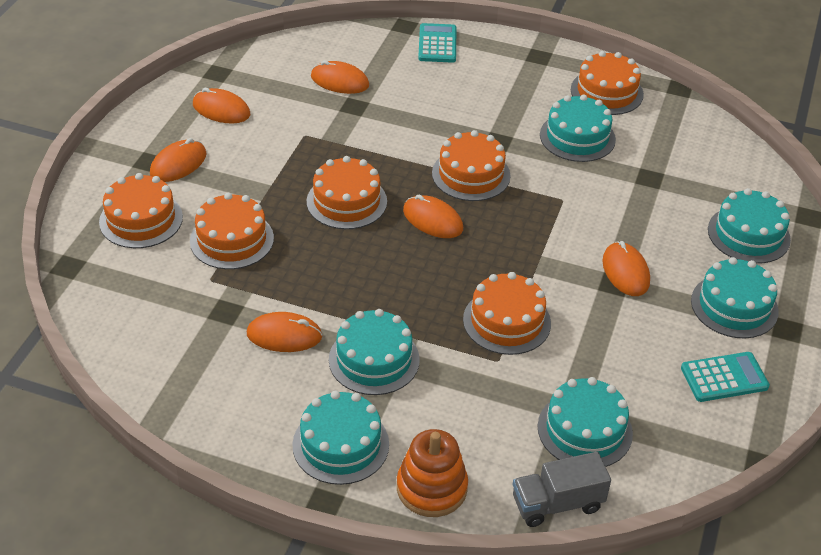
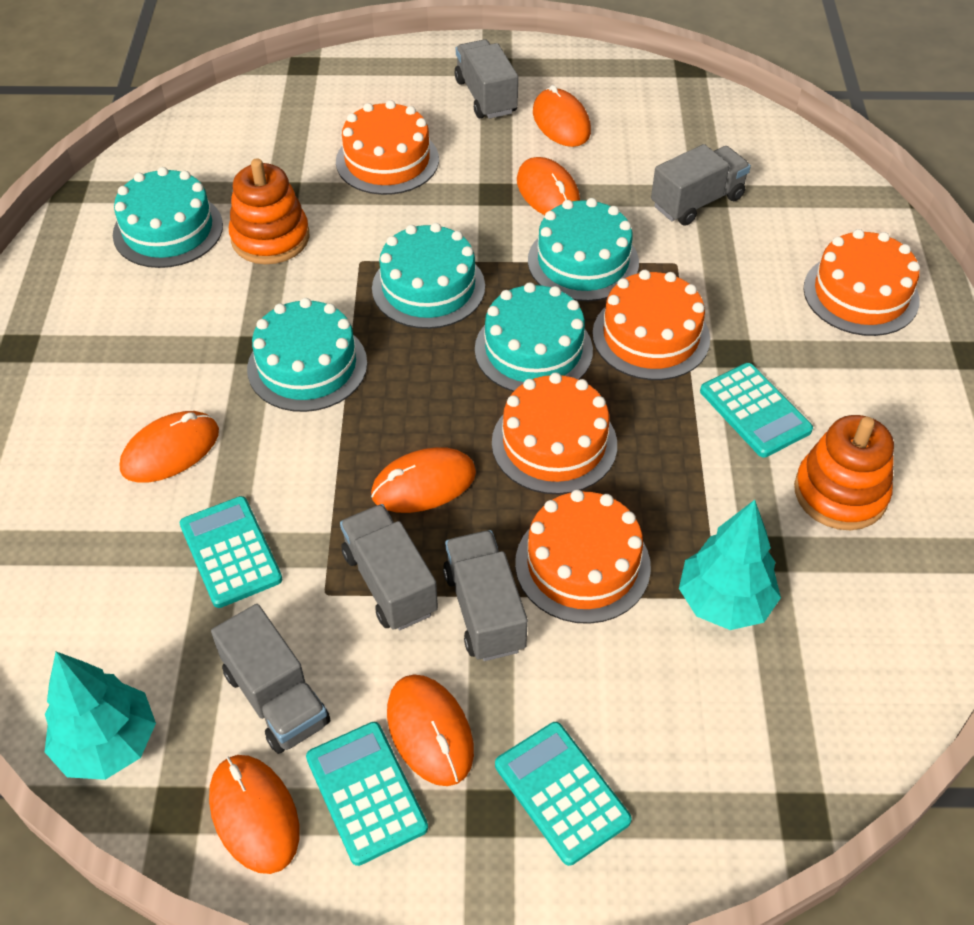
grey truck: [513,452,611,527] = 1 -> [211,604,330,754] [340,504,438,630] [443,530,528,661] [455,39,518,119] [651,144,751,226] = 5
orange cake: [99,173,183,248] [190,193,274,269] [307,156,387,229] [432,130,510,201] [463,272,551,355] [571,51,644,115] = 6 -> [336,100,439,195] [492,373,617,494] [515,490,651,624] [592,270,710,380] [803,229,920,336] = 5
orange stacking toy: [397,429,468,517] = 1 -> [229,158,309,264] [794,415,894,530] = 2
turquoise cake: [292,391,389,485] [329,309,420,395] [538,377,633,467] [540,94,616,162] [691,257,779,338] [708,188,791,264] = 6 -> [113,167,223,268] [247,298,367,412] [372,223,485,329] [475,282,593,392] [528,198,639,301] = 5
turquoise calculator: [418,23,457,63] [681,352,770,402] = 2 -> [179,496,282,608] [306,722,428,866] [495,722,632,866] [700,363,813,458] = 4
turquoise tree: none = 0 -> [45,652,156,780] [679,500,781,630] = 2

